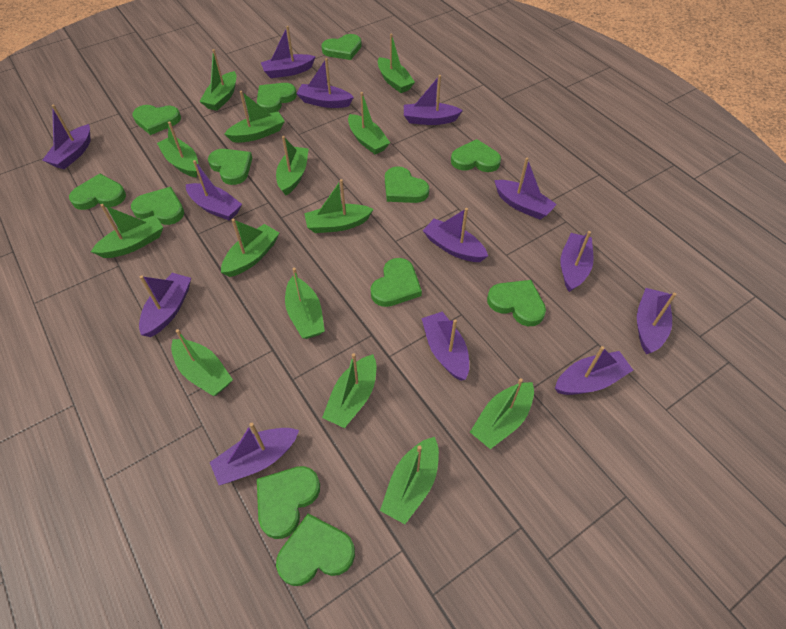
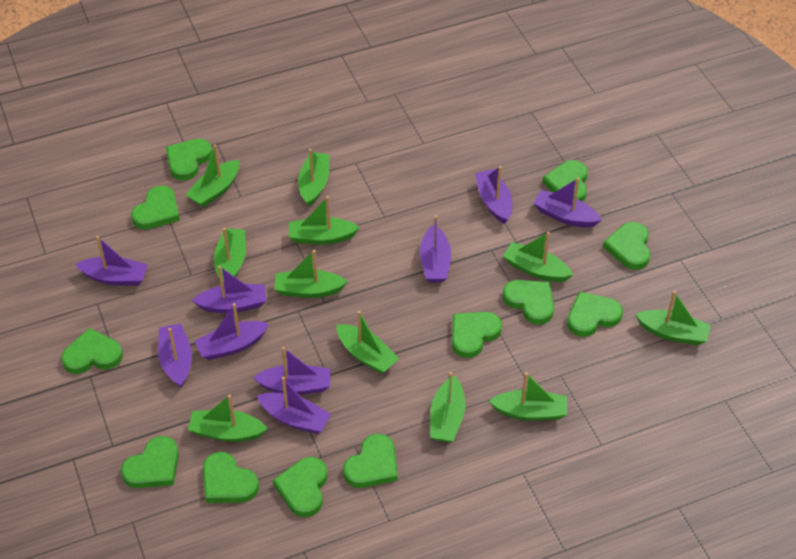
green boat: [91,204,163,258] [157,121,198,178] [171,329,233,396] [199,49,237,111] [221,219,279,277] [225,91,285,143] [276,136,309,196] [285,268,325,339] [304,179,374,233] [322,353,377,428] [348,92,390,154] [378,34,415,93] [380,437,439,524] [470,378,534,449] = 14 -> [186,144,240,207] [188,394,268,442] [214,228,246,283] [274,250,348,298] [289,196,360,245] [298,148,329,206] [337,311,399,374] [430,372,466,443] [489,372,567,421] [503,232,573,282] [635,291,711,345] = 11
purple boat: [42,105,91,169] [139,273,191,337] [186,160,242,221] [209,423,299,485] [261,26,316,78] [296,58,354,108] [404,75,463,125] [421,312,469,381] [422,208,488,262] [494,158,557,220] [555,346,633,395] [560,231,594,292] [637,288,676,354] = 13 -> [75,236,148,286] [158,324,192,388] [192,265,266,313] [195,303,269,360] [253,347,331,395] [257,377,331,434] [420,215,451,282] [475,166,512,224] [533,178,602,228] = 9

